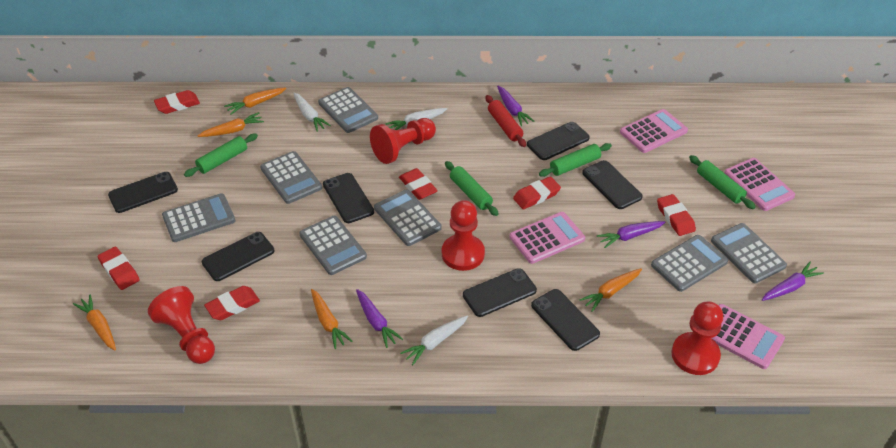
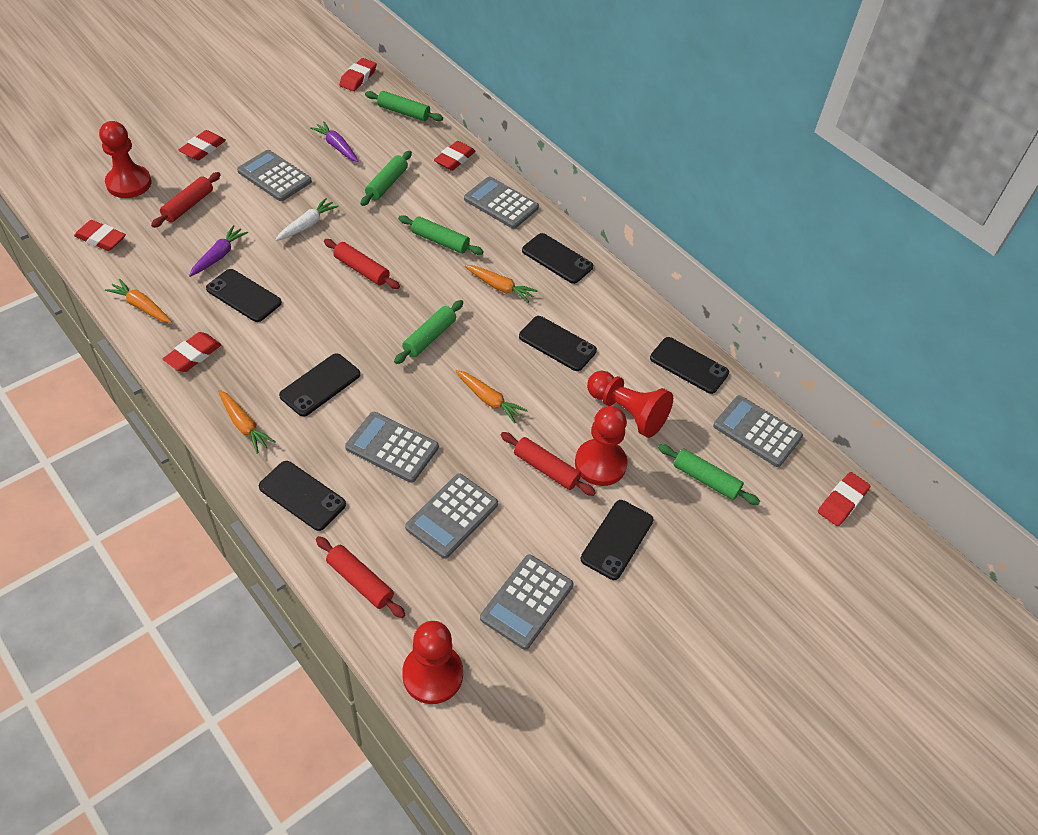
green rolling pin: [184,134,258,177] [445,161,499,216] [539,143,612,177] [689,155,755,209] = 4 -> [360,151,412,206] [365,91,443,121] [394,300,463,364] [398,215,484,255] [658,444,760,505] = 5
grey calculator: [162,193,235,242] [260,151,322,204] [299,216,367,275] [318,87,378,133] [374,189,442,246] [651,235,728,292] [711,223,787,283] = 7 -> [237,150,312,201] [345,412,439,483] [405,473,498,559] [464,176,539,229] [480,554,573,650] [713,395,803,467] = 6
orange carrot: [73,295,116,350] [198,112,264,137] [224,87,286,115] [311,289,352,349] [579,268,642,312] = 5 -> [105,279,172,323] [218,390,276,453] [456,370,528,423] [465,265,538,303] = 4
pink calculator: [509,212,585,264] [620,109,688,153] [712,304,785,369] [724,158,795,211] = 4 -> none = 0
purple carrot: [356,289,403,348] [497,86,535,126] [597,221,666,248] [762,262,824,301] = 4 -> [189,225,248,277] [310,121,359,162] = 2
red rolling pin: [486,95,526,147] = 1 -> [151,172,221,228] [316,536,405,618] [324,239,400,289] [501,432,596,496] = 4
white carrot: [293,93,331,132] [385,108,447,130] [400,315,468,365] = 3 -> [275,198,339,241] = 1

